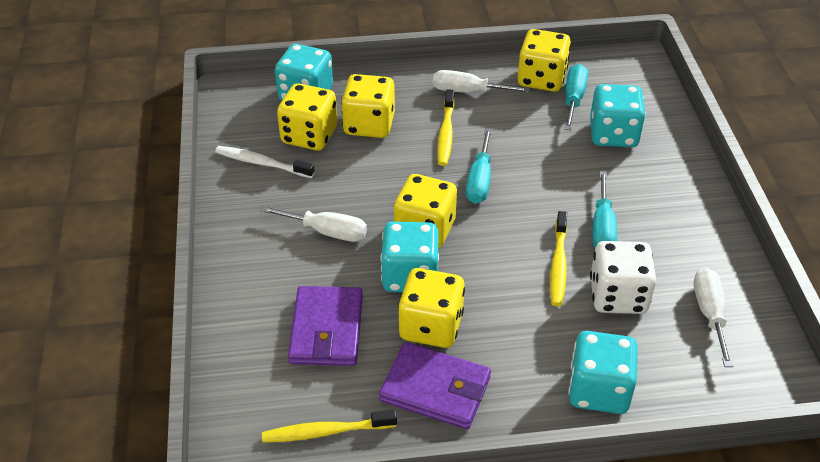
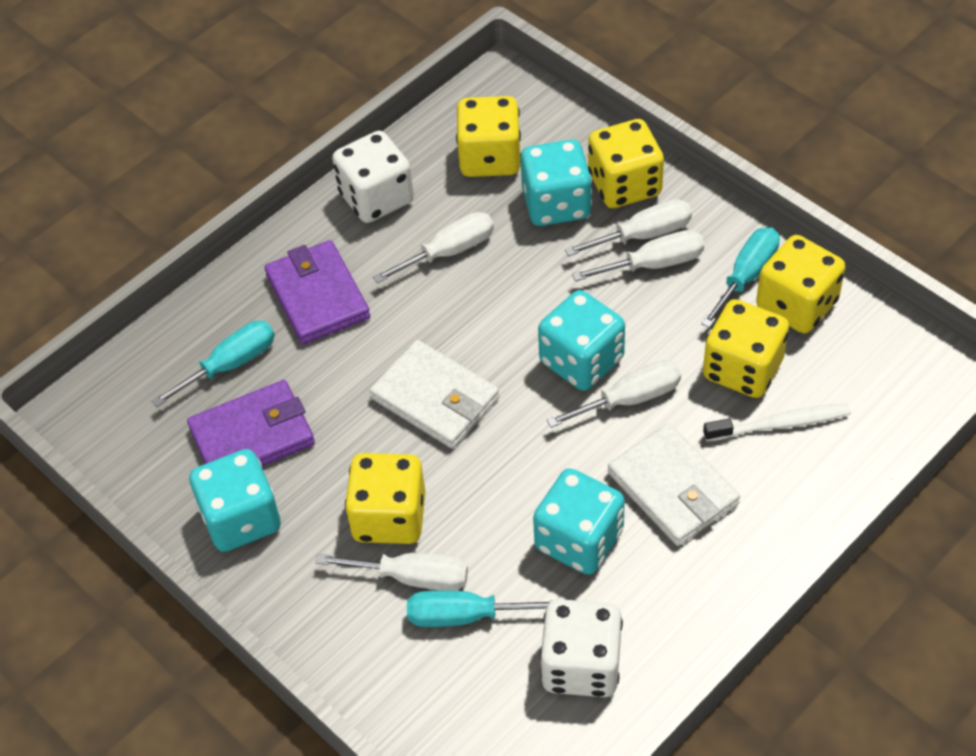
white dice: [590,241,656,314] = 1 -> [332,131,414,223] [540,599,623,697] = 2
white screwdriver: [260,206,367,242] [433,70,530,93] [694,268,733,367] = 3 -> [315,553,468,591] [373,212,494,283] [547,360,681,428] [565,199,692,256] [572,230,704,281] = 5
white wallet: none = 0 -> [370,340,499,448] [608,423,740,546] = 2
yellow toothbrush: [262,410,397,443] [437,89,455,166] [550,211,567,306] = 3 -> none = 0

